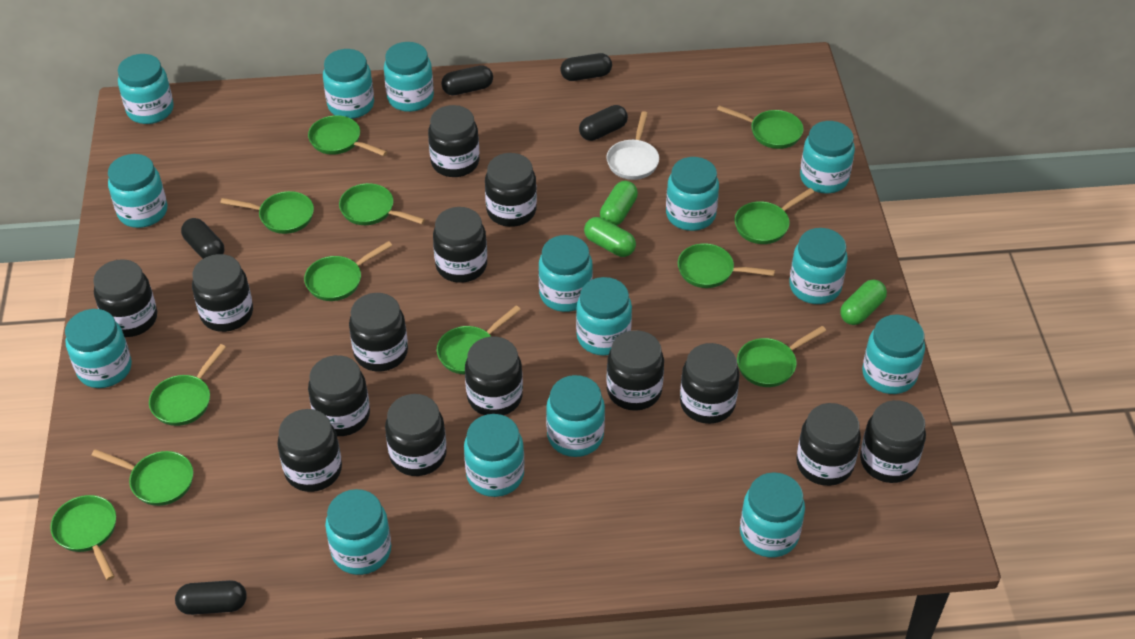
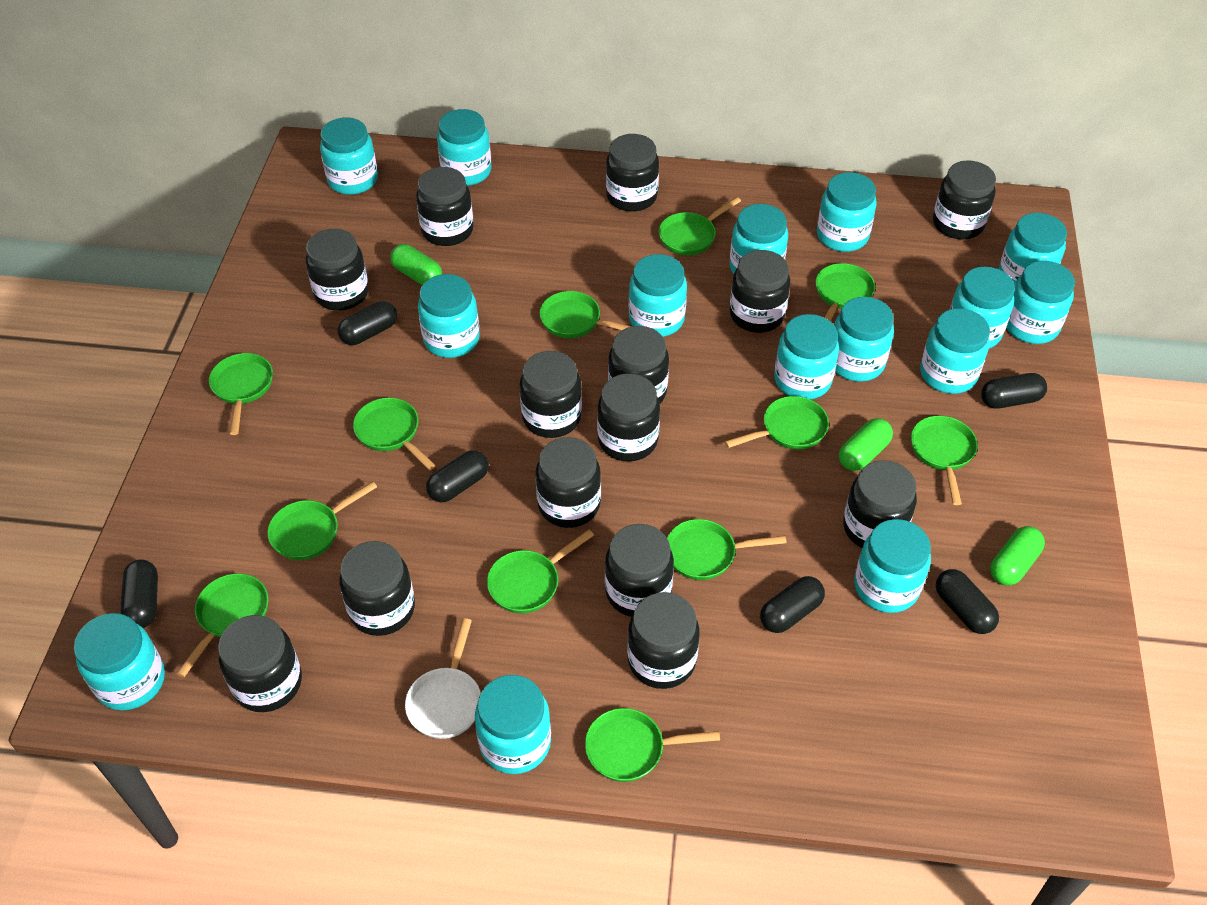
black capsule: [175,580,247,615] [181,218,224,259] [441,65,493,96] [560,53,612,81] [579,105,628,141] = 5 -> [120,559,158,628] [338,301,397,345] [426,450,489,502] [760,576,825,633] [936,569,999,634] [981,373,1047,409] = 6

